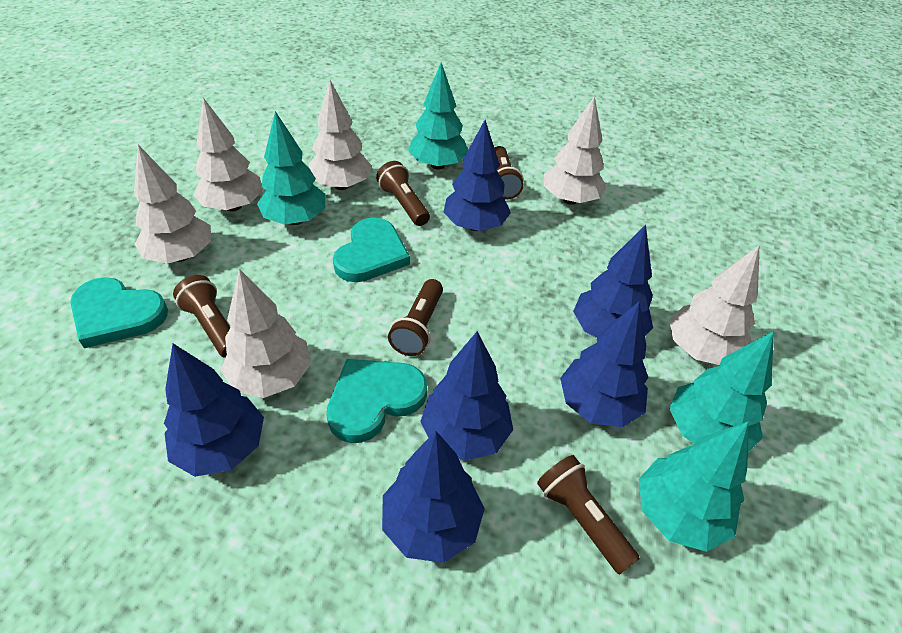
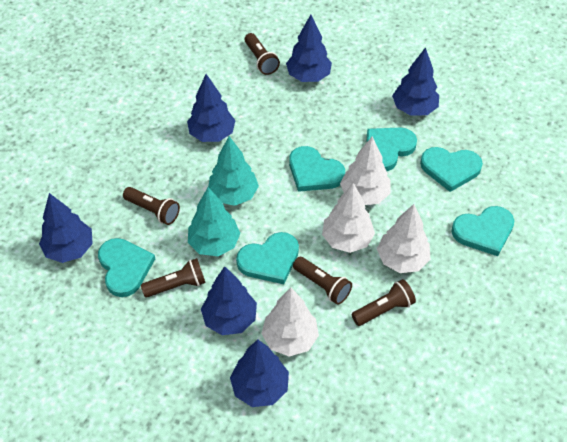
turquoise heart: [70,277,168,348] [327,359,427,443] [333,217,410,282] = 3 -> [98,238,155,297] [236,232,299,284] [289,146,345,192] [366,128,417,171] [420,147,483,192] [451,206,514,256] = 6
turquoise tree: [257,111,326,225] [408,63,468,169] [639,421,749,552] [670,331,774,453] = 4 -> [188,187,241,256] [208,136,259,206] = 2
white tree: [134,145,211,264] [193,98,263,211] [221,269,311,398] [309,80,372,190] [544,96,607,205] [669,245,759,365] = 6 -> [261,287,319,357] [322,183,375,253] [340,137,390,205] [377,204,430,273] = 4

